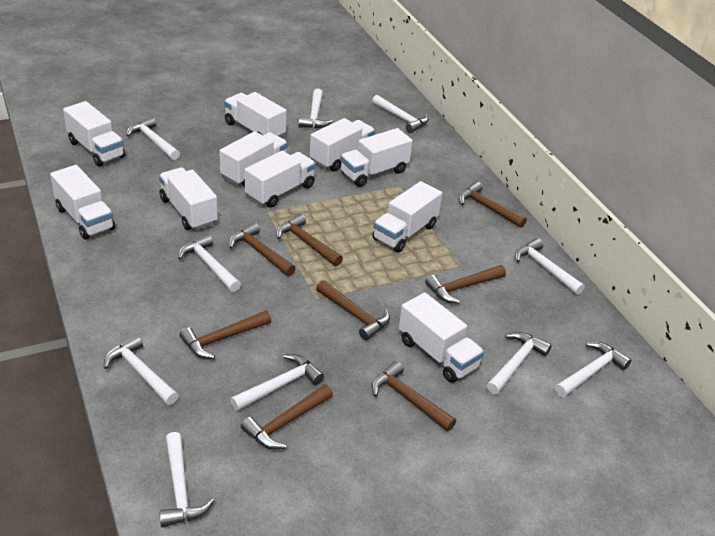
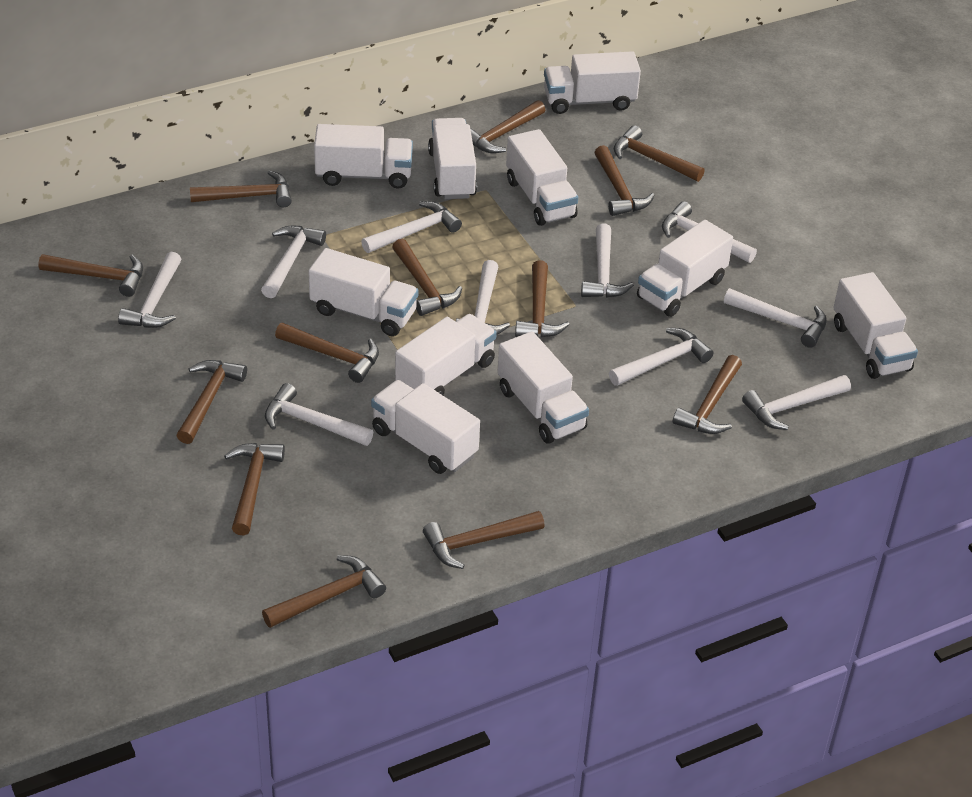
brown hammer: [180,310,271,359] [229,222,296,276] [241,384,333,449] [276,214,343,267] [316,280,390,340] [371,361,456,431] [425,265,506,304] [459,181,527,228] = 8 -> [39,254,143,297] [176,360,247,444] [190,170,292,207] [224,443,285,535] [262,555,386,628] [275,323,379,383] [392,239,462,316] [423,511,544,569] [470,100,545,153] [515,260,569,338] [594,145,655,216] [614,125,705,182] [673,355,742,434] = 13

